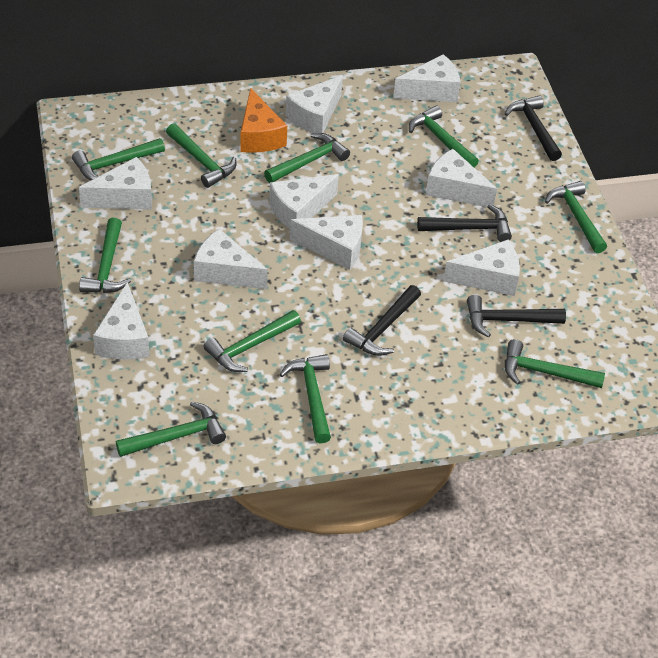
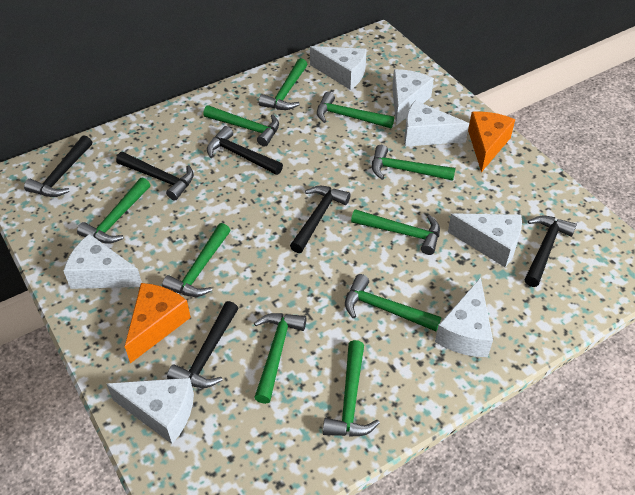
black hammer: [343,285,421,356] [417,204,512,242] [467,295,566,337] [505,95,562,161] = 4 -> [24,135,92,197] [116,152,194,200] [167,301,238,388] [207,126,283,175] [290,186,351,253] [525,216,577,287] = 6
orange cheese: [240,88,287,153] = 1 -> [125,283,191,363] [468,112,515,173] = 2
white cheese: [79,157,152,210] [93,282,150,360] [194,229,268,289] [269,174,339,229] [286,75,343,133] [290,215,363,270] [393,54,461,102] [426,149,497,207] [443,240,520,296] = 9 -> [64,234,142,289] [107,378,194,444] [310,46,367,90] [392,69,434,126] [404,100,469,147] [435,277,493,357] [448,213,522,267] = 7

